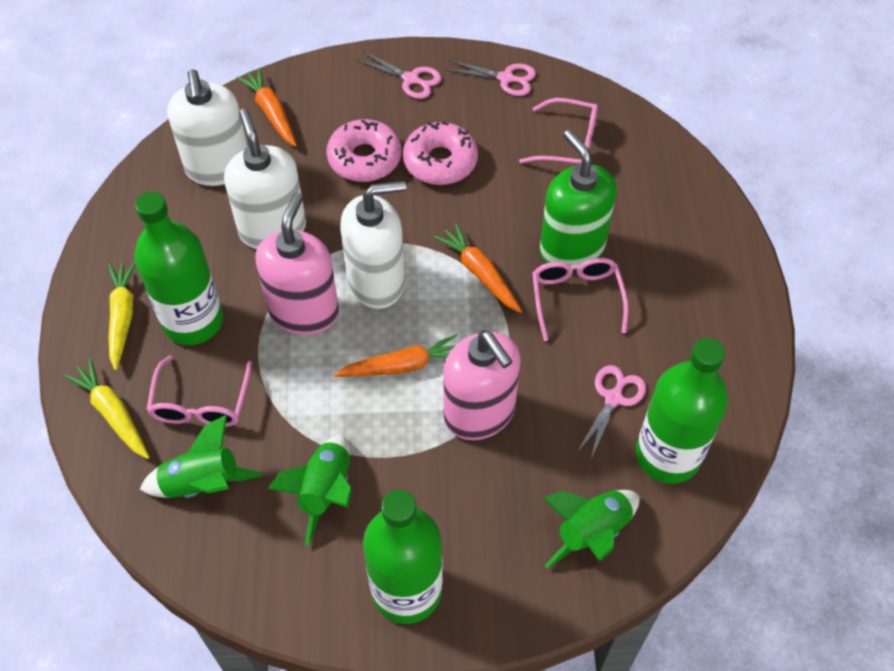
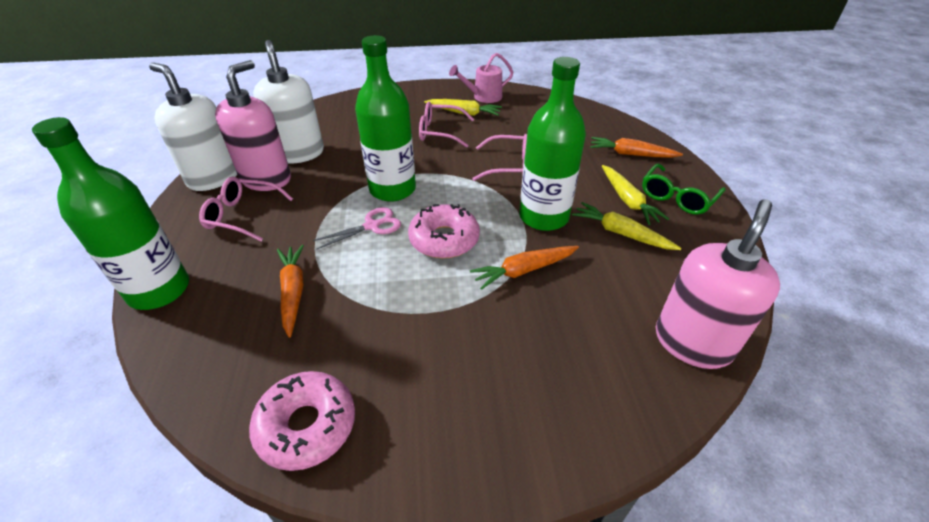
green glasses: none = 0 -> [642,164,726,215] = 1
green rocket: [140,415,263,498] [268,435,353,546] [543,490,639,569] = 3 -> none = 0
green soap dispenser: [540,130,617,270] = 1 -> none = 0
pink scissors: [357,51,442,99] [446,60,536,96] [578,365,646,459] = 3 -> [312,207,401,249] = 1
pink watering can: none = 0 -> [449,53,514,103] = 1
white soap dispenser: [167,69,248,186] [224,109,306,249] [340,181,406,309] = 3 -> [149,63,237,191] [253,40,324,164] = 2
yellow carrot: [64,359,150,459] [108,262,136,370] = 2 -> [424,99,502,116] [572,202,681,250] [602,165,669,225] = 3

